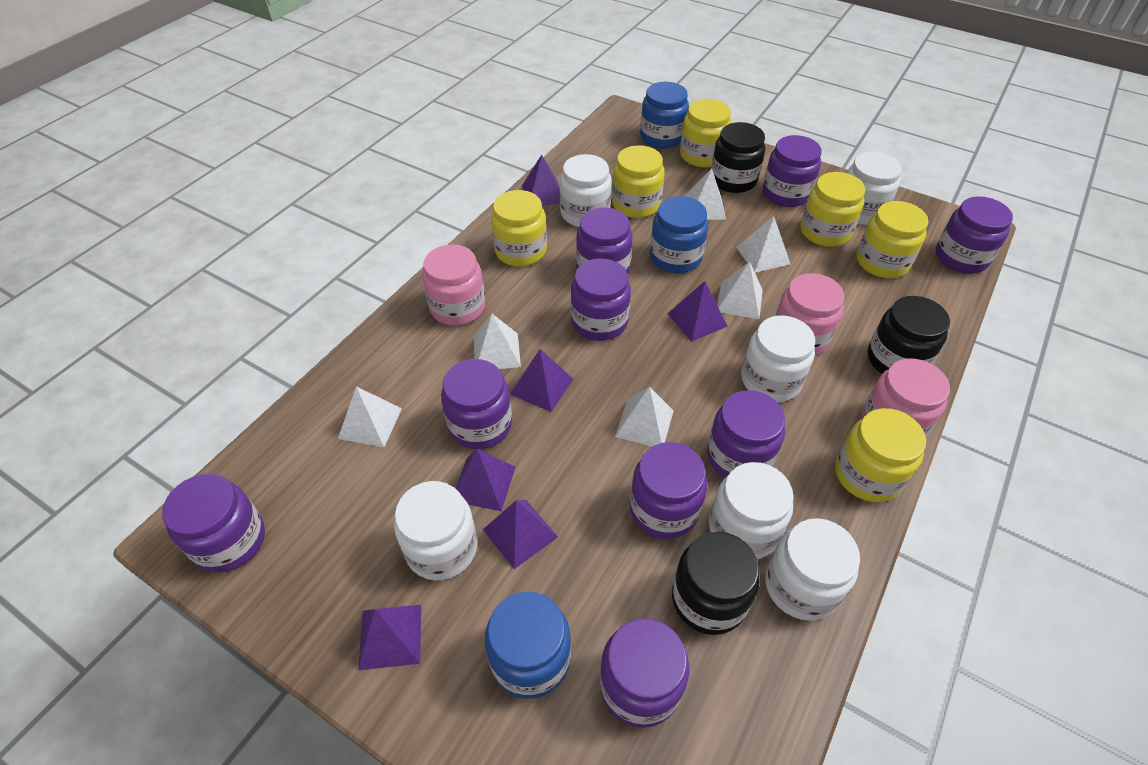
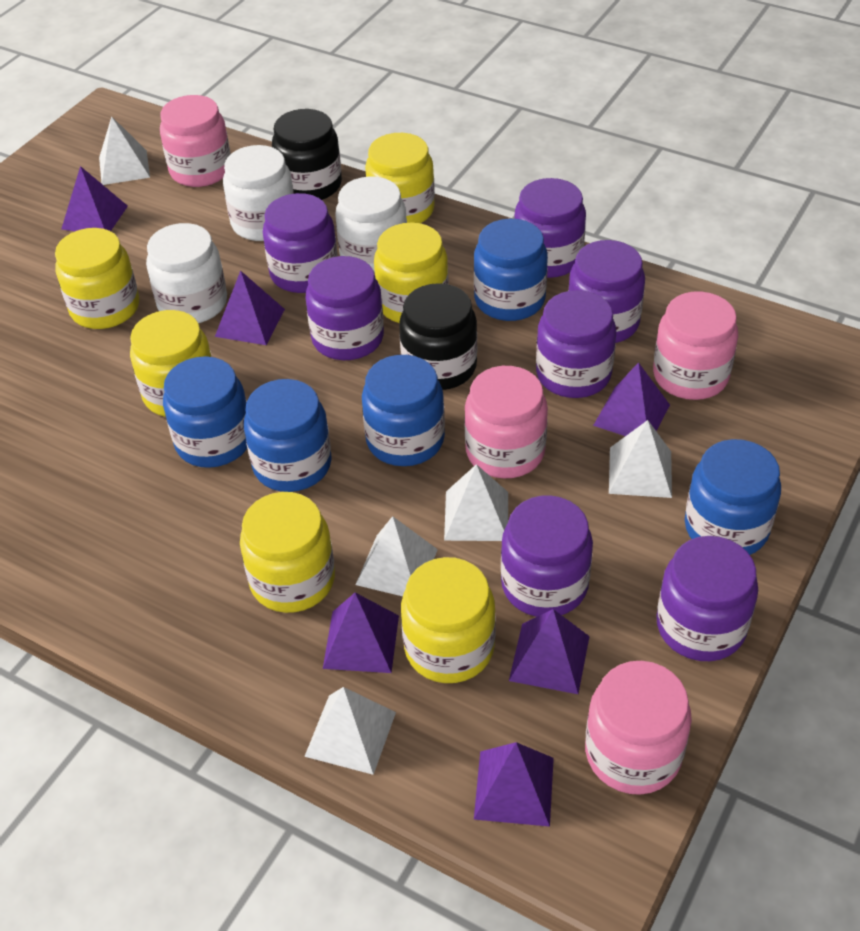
black jar: [672,532,759,635] [711,122,765,193] [868,296,950,374] = 3 -> [272,109,342,200] [399,283,477,390] = 2
blue jar: [485,592,571,699] [640,82,689,149] [650,196,708,273] = 3 -> [163,356,247,468] [244,379,332,492] [362,355,445,466] [474,219,548,321] [685,439,781,555] = 5
pink jar: [422,244,486,326] [775,273,844,356] [862,358,950,437] = 3 -> [160,95,231,187] [464,366,548,478] [585,661,692,795] [653,292,738,400] = 4
purple jar: [162,474,265,573] [441,359,512,449] [571,259,631,341] [576,207,632,274] [600,618,689,728] [630,442,707,539] [707,390,785,478] [763,135,822,207] [936,196,1013,274] = 9 -> [263,193,338,293] [306,256,384,360] [501,496,593,617] [514,178,586,278] [536,290,616,398] [568,240,645,343] [656,536,758,661] = 7
white jar: [394,481,477,580] [560,154,612,227] [709,462,794,559] [741,315,815,402] [765,518,860,621] [847,152,902,225] = 6 -> [146,223,227,323] [223,145,294,241] [335,176,407,272] = 3
white pyramid: [338,386,402,448] [474,314,521,369] [615,387,673,447] [684,168,726,220] [717,262,763,319] [736,216,790,273] = 6 -> [99,116,150,185] [304,687,396,775] [355,516,438,596] [444,464,508,541] [609,420,672,498] = 5

